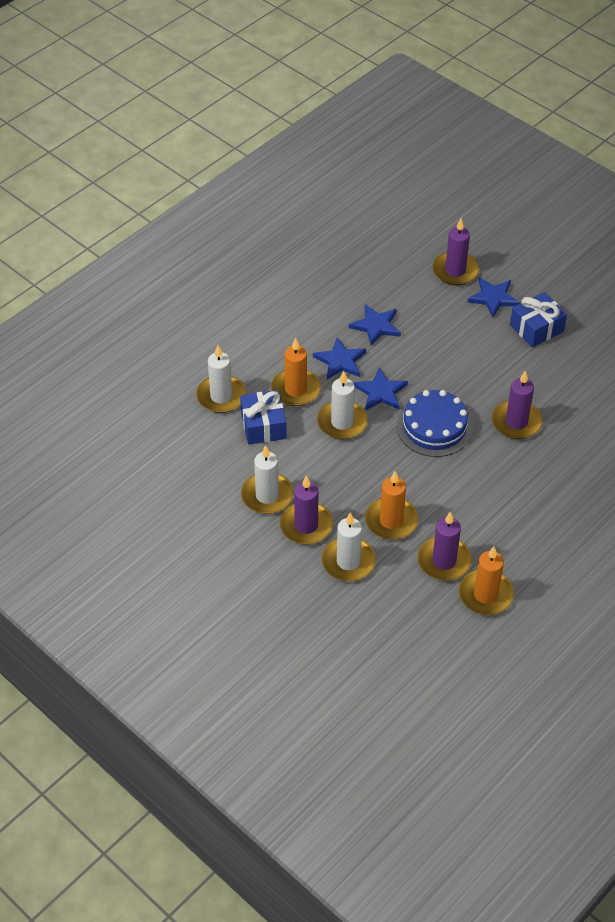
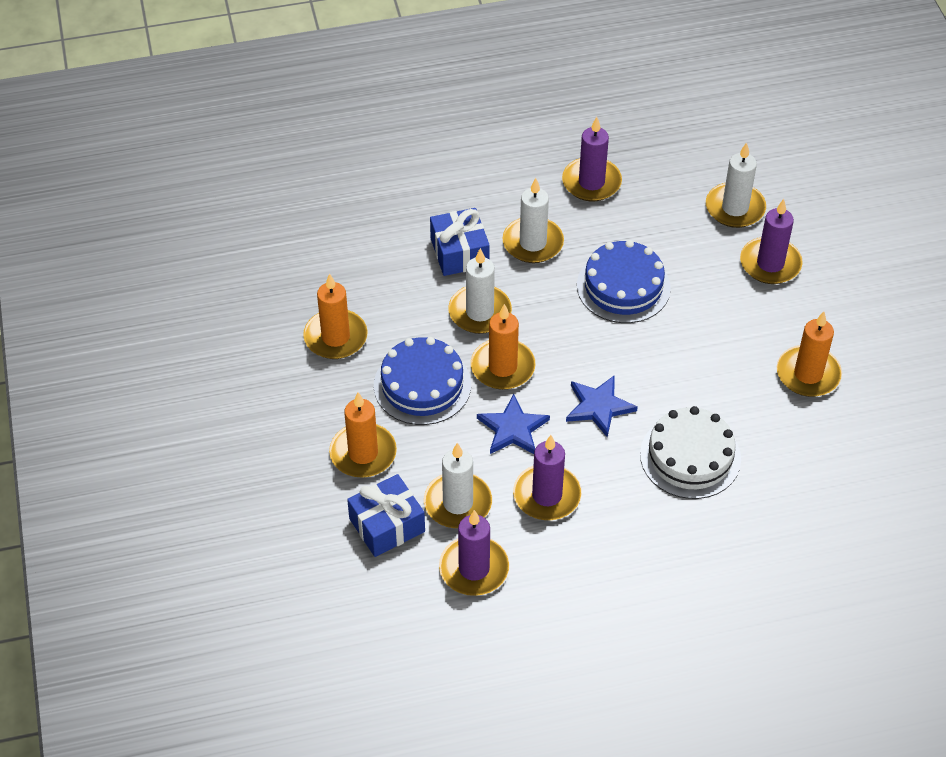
blue cake: [397,390,473,457] = 1 -> [374,337,471,425] [577,240,671,323] = 2
blue star: [313,337,366,380] [349,304,401,346] [353,367,408,411] [467,278,520,318] = 4 -> [477,394,550,454] [566,375,638,437] = 2
orange candle: [271,337,321,406] [365,471,418,540] [459,546,514,615] = 3 -> [303,273,368,359] [329,392,397,478] [471,304,536,390] [777,311,842,397] = 4
white cake: none = 0 -> [640,406,741,499] = 1

